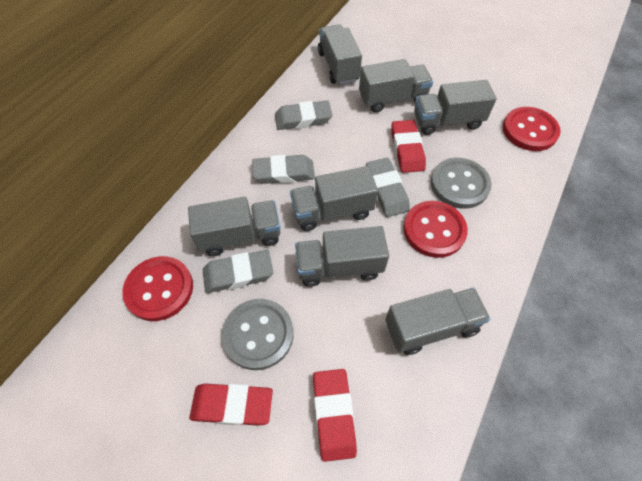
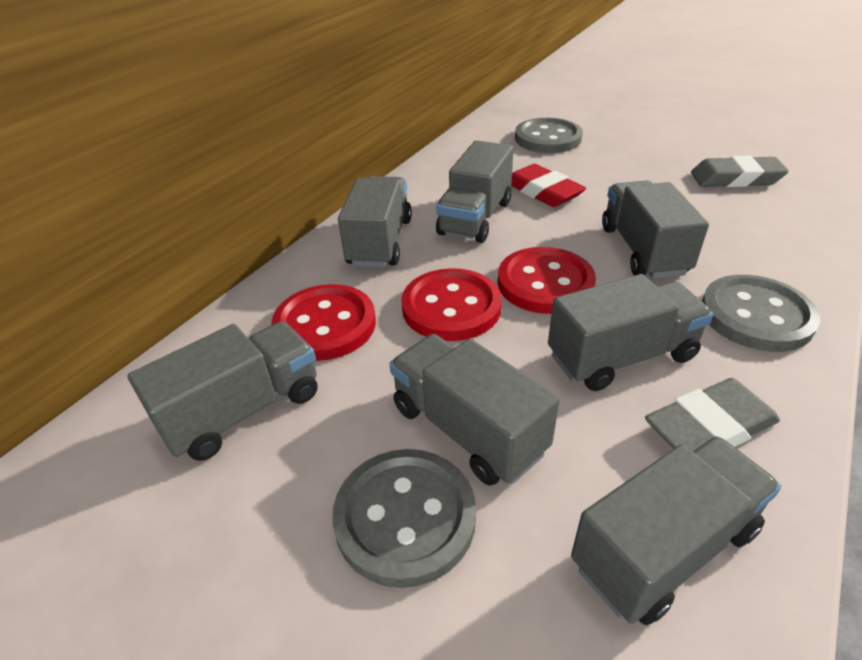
grey button: [222,299,294,370] [431,158,492,209] = 2 -> [332,449,476,588] [515,118,583,153] [702,275,820,352] = 3
grey eraser: [203,250,273,293] [252,155,315,184] [275,100,332,130] [366,158,410,217] = 4 -> [645,378,780,451] [691,156,789,187] = 2
red eraser: [190,383,273,426] [313,369,357,462] [391,120,426,173] = 3 -> [511,164,586,207] = 1

